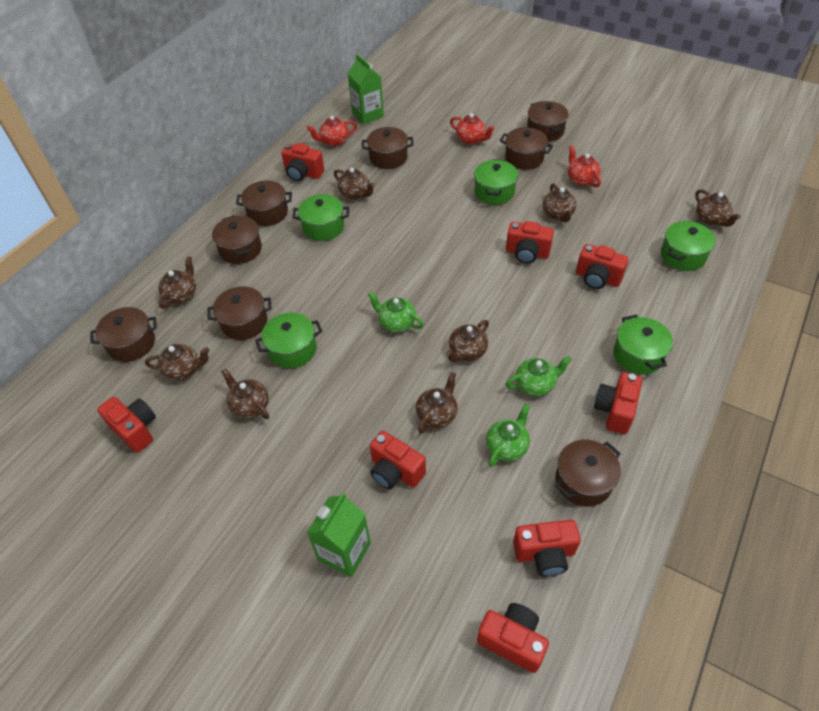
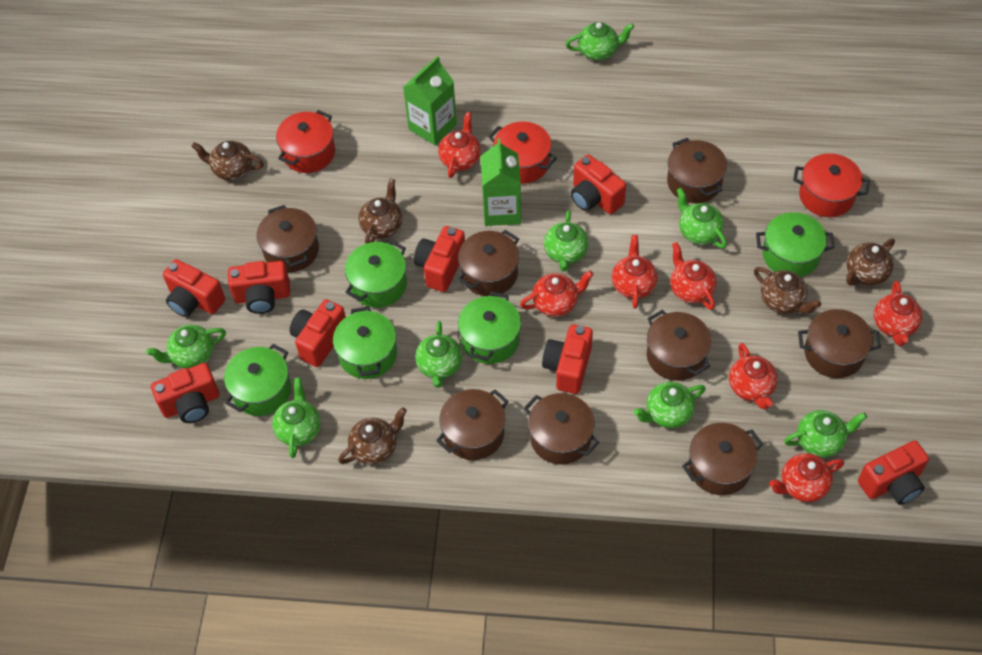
brown teapot: [145,344,210,381] [158,256,196,309] [221,369,269,419] [334,168,375,200] [416,372,458,434] [446,320,489,362] [543,183,576,222] [695,189,741,227] = 8 -> [191,141,264,180] [338,407,407,465] [358,178,402,244] [754,267,821,314] [846,239,895,286] = 5
green teapot: [368,291,424,332] [486,403,530,467] [505,356,572,396] = 3 -> [146,325,226,368] [272,377,321,458] [415,321,462,388] [544,210,589,271] [566,22,634,60] [634,382,706,428] [677,188,727,249] [784,410,867,458] = 8
red pot: none = 0 -> [276,110,335,173] [488,121,557,184] [793,153,870,217] = 3
red teapot: [307,116,357,146] [450,113,495,144] [568,145,601,187] = 3 -> [438,112,481,178] [520,271,593,317] [612,235,657,309] [670,242,716,310] [729,343,777,410] [769,453,844,502] [874,281,922,346] = 7

